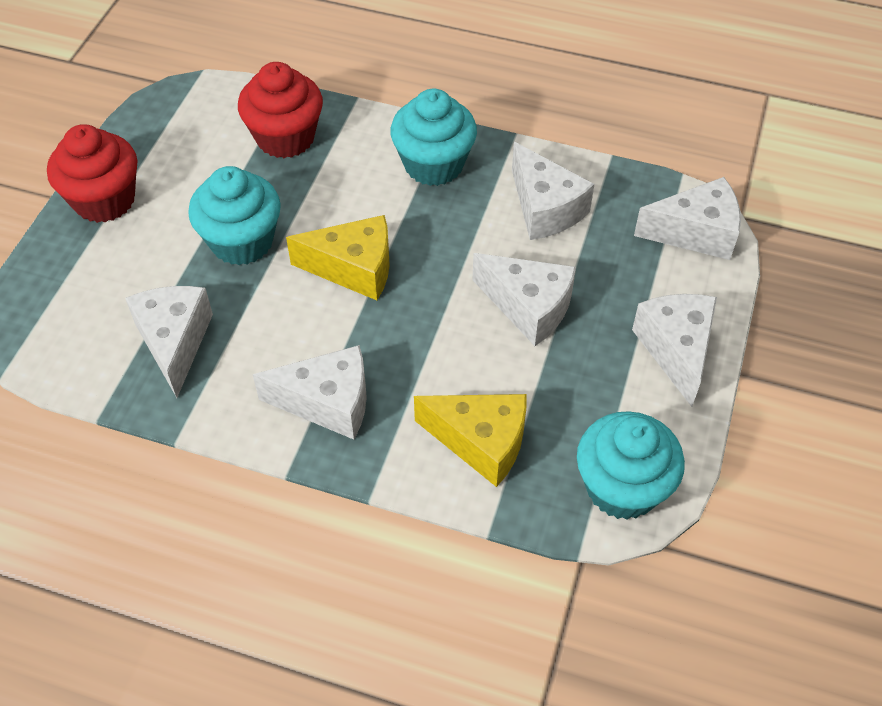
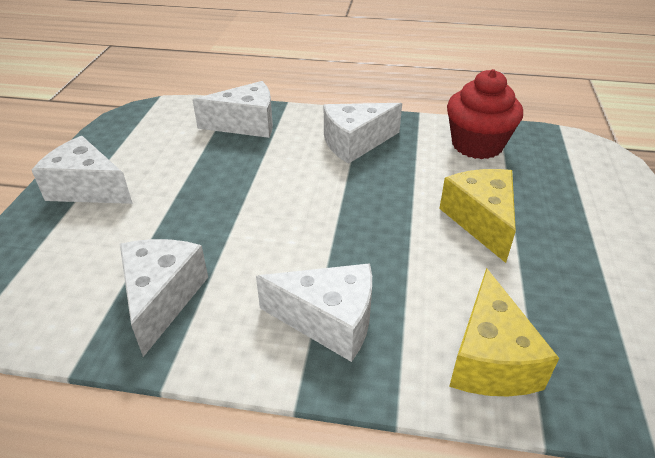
red cupcake: [47,124,137,223] [238,62,323,158] = 2 -> [447,69,523,159] = 1
turquoise cupcake: [188,166,281,265] [390,89,477,186] [577,411,685,520] = 3 -> none = 0
white cheese: [125,286,213,398] [253,345,367,440] [472,253,576,346] [512,142,594,240] [632,294,717,407] [634,177,741,260] = 6 -> [32,136,133,204] [120,239,208,357] [193,81,273,138] [256,263,372,362] [324,103,402,164] = 5

